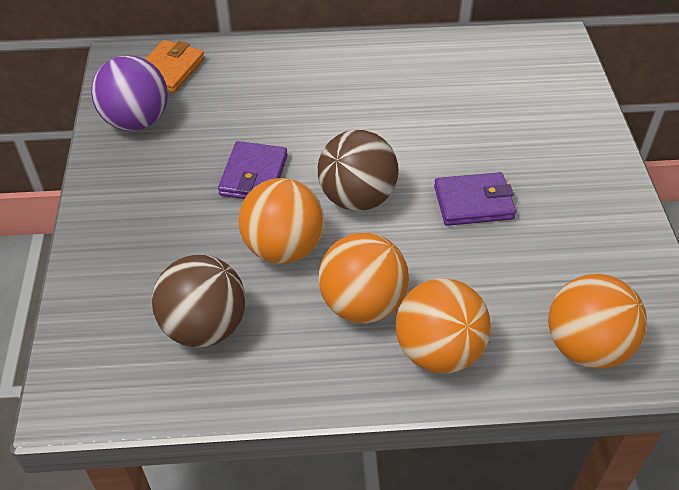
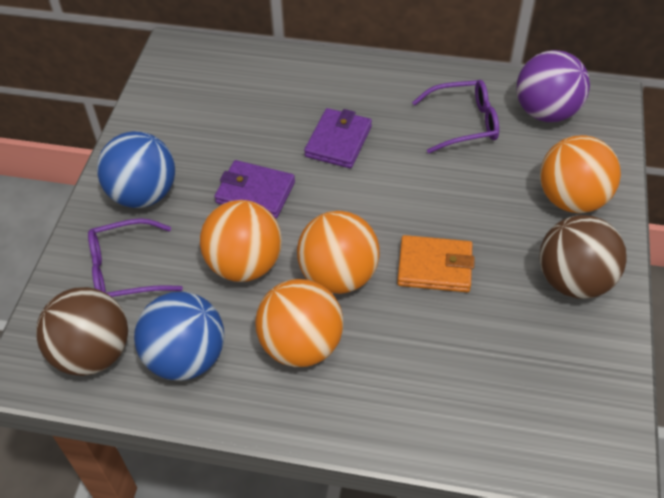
blue ball: none = 0 -> [97,131,175,208] [134,292,224,381] = 2
purple glasses: none = 0 -> [88,218,183,297] [412,80,499,154] = 2

